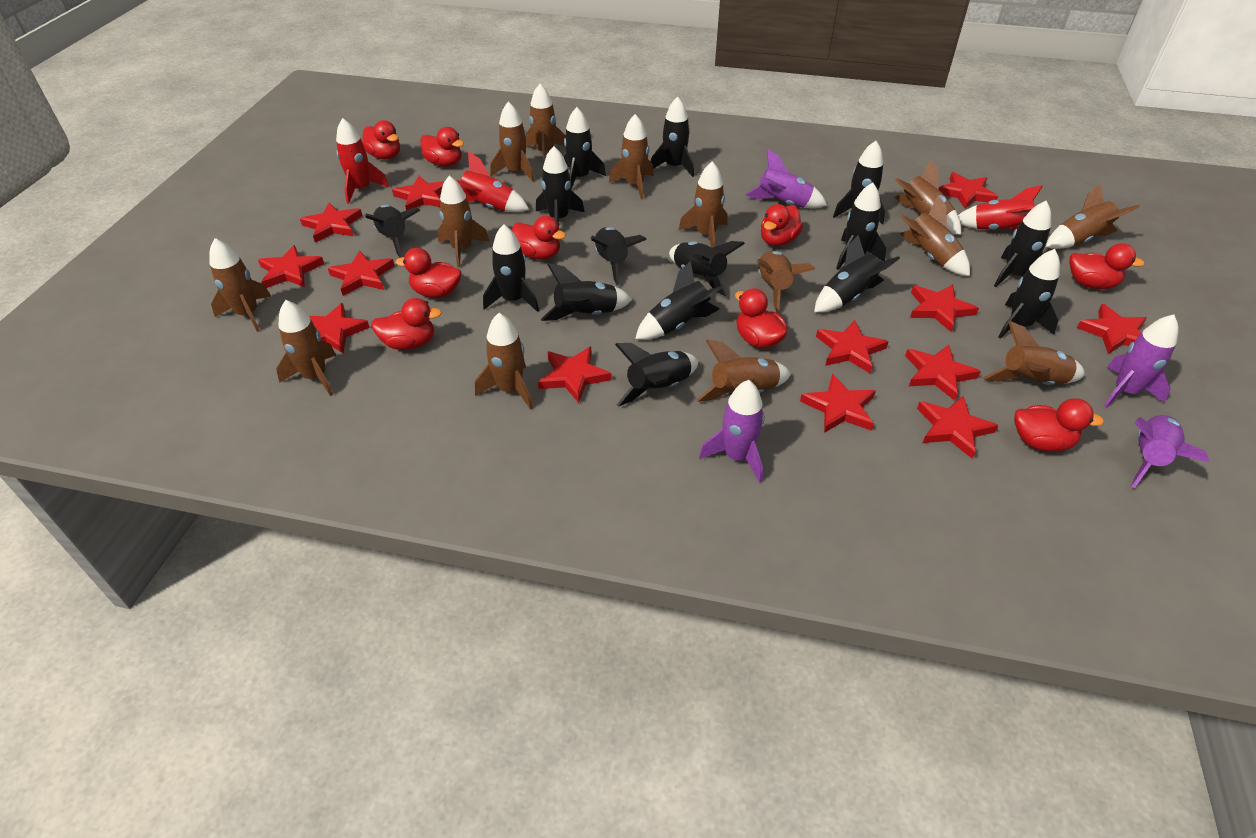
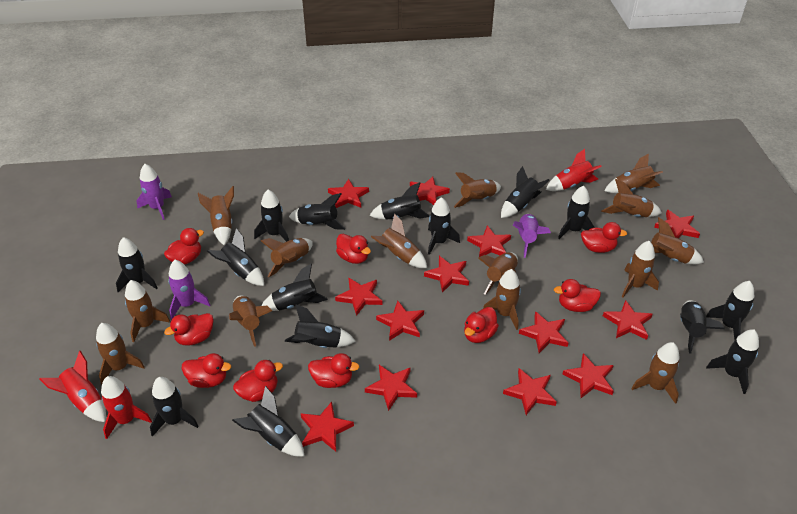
purple rocket: [699,380,765,483] [745,149,827,209] [1104,315,1178,407] [1131,415,1209,488] = 4 -> [137,164,172,220] [168,260,210,319] [513,214,551,258] = 3

